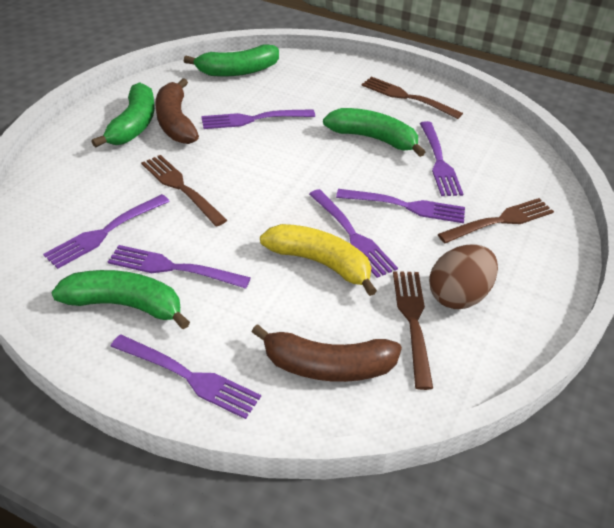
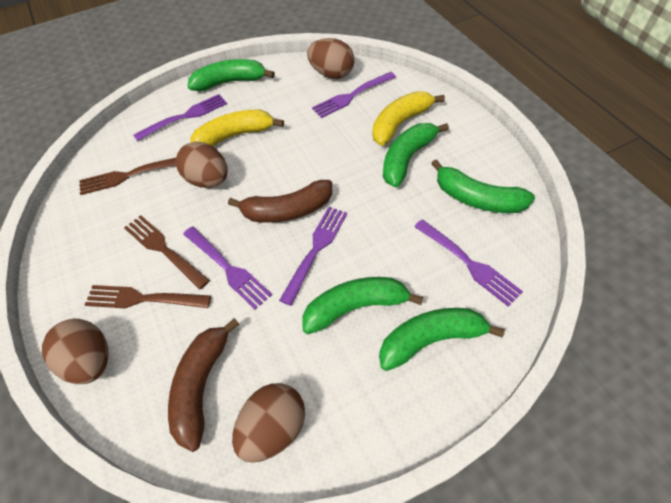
brown egg: [429,245,498,309] = 1 -> [42,319,108,384] [176,142,228,188] [232,383,305,463] [307,38,354,79] = 4
brown fork: [141,155,227,227] [362,76,463,119] [393,271,433,390] [438,198,554,243] = 4 -> [79,158,176,195] [85,285,211,308] [124,215,210,290] = 3
green banana: [51,270,190,329] [91,82,155,148] [184,45,279,77] [323,108,425,157] = 4 -> [188,59,275,91] [302,277,423,334] [379,308,505,371] [383,123,449,188] [431,159,535,213] = 5
purple fork: [43,194,170,269] [108,245,251,289] [110,335,261,419] [201,109,315,129] [309,189,398,278] [336,189,465,223] [420,121,463,196] = 7 -> [134,94,227,141] [183,227,272,309] [279,207,347,306] [312,72,396,118] [414,219,523,307] = 5
yellow banana: [260,224,377,296] = 1 -> [190,110,284,147] [372,91,445,146] = 2

